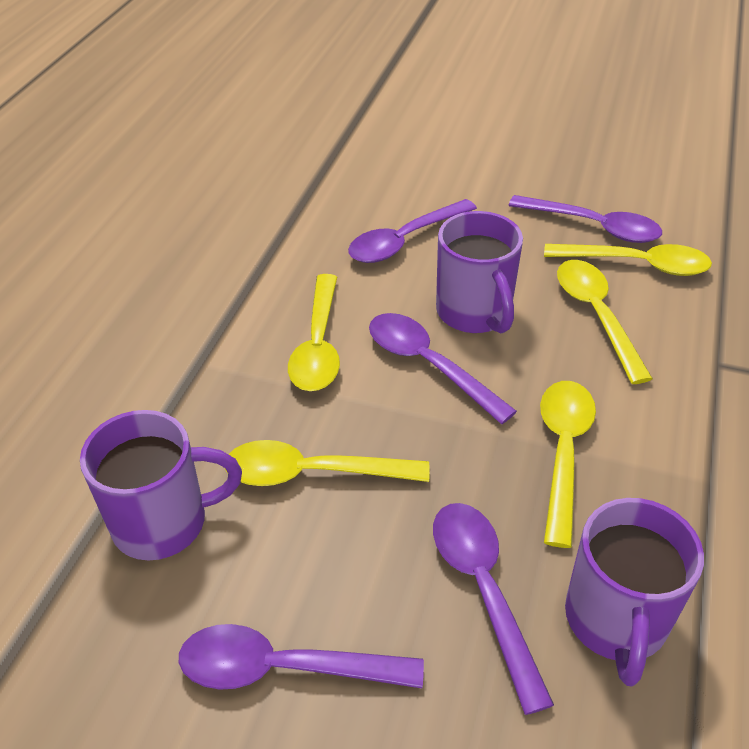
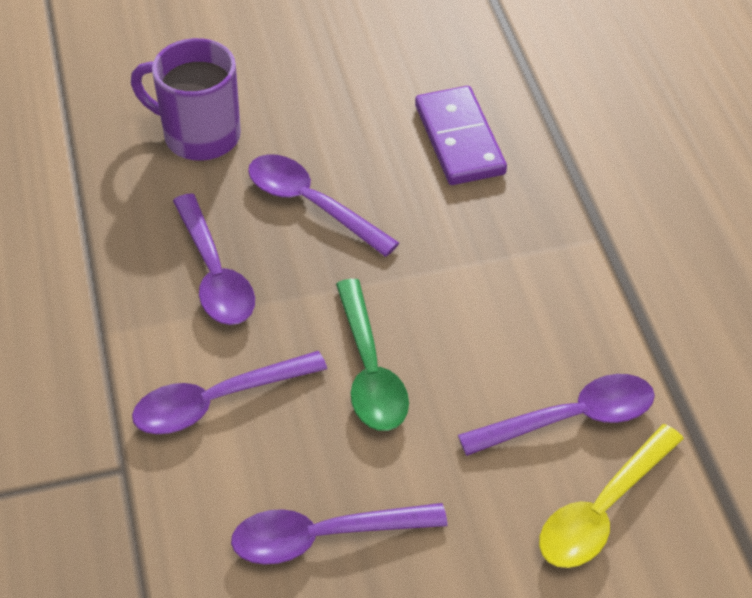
green spoon: none = 0 -> [336,279,409,431] = 1
purple domino: none = 0 -> [415,86,507,185] = 1
purple mug: [80,410,242,561] [436,211,523,333] [565,498,704,687] = 3 -> [131,38,241,161] = 1
yellow spoon: [225,440,430,486] [288,274,340,391] [540,381,596,548] [544,244,712,276] [557,260,653,384] = 5 -> [539,424,684,568] = 1

